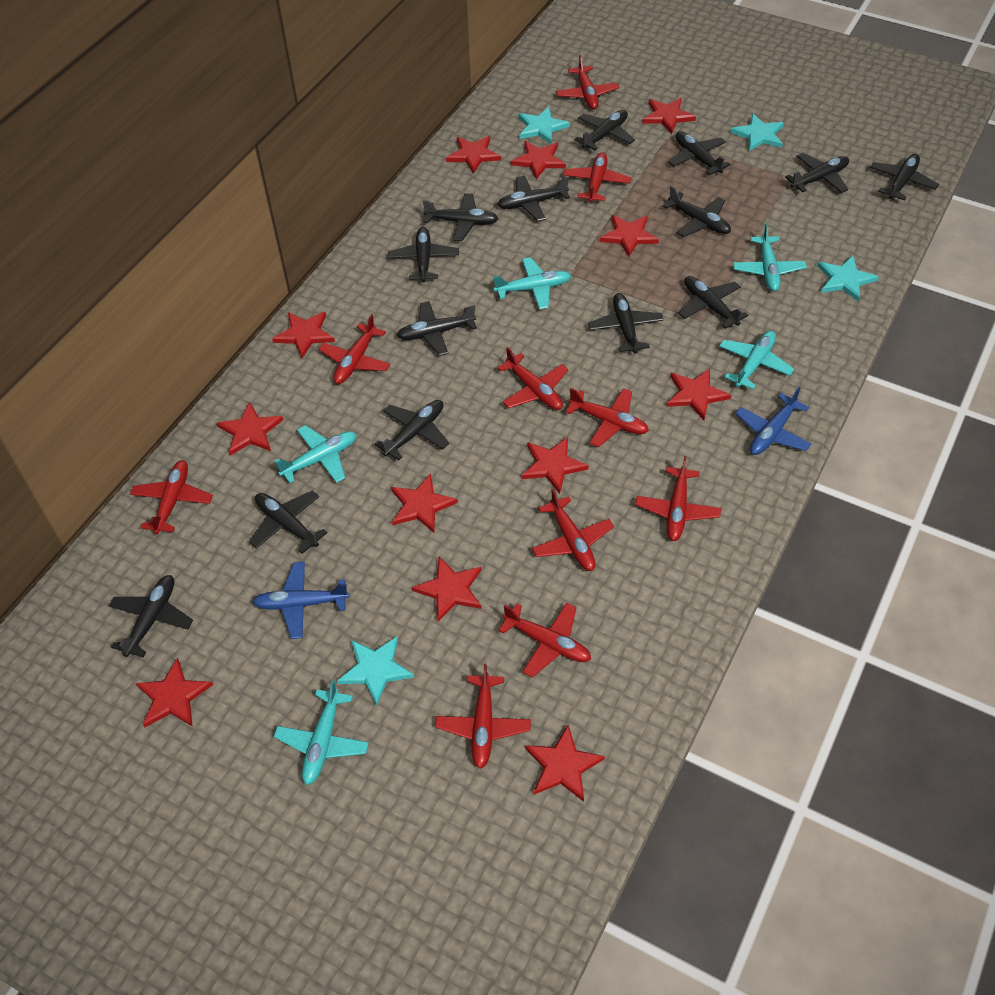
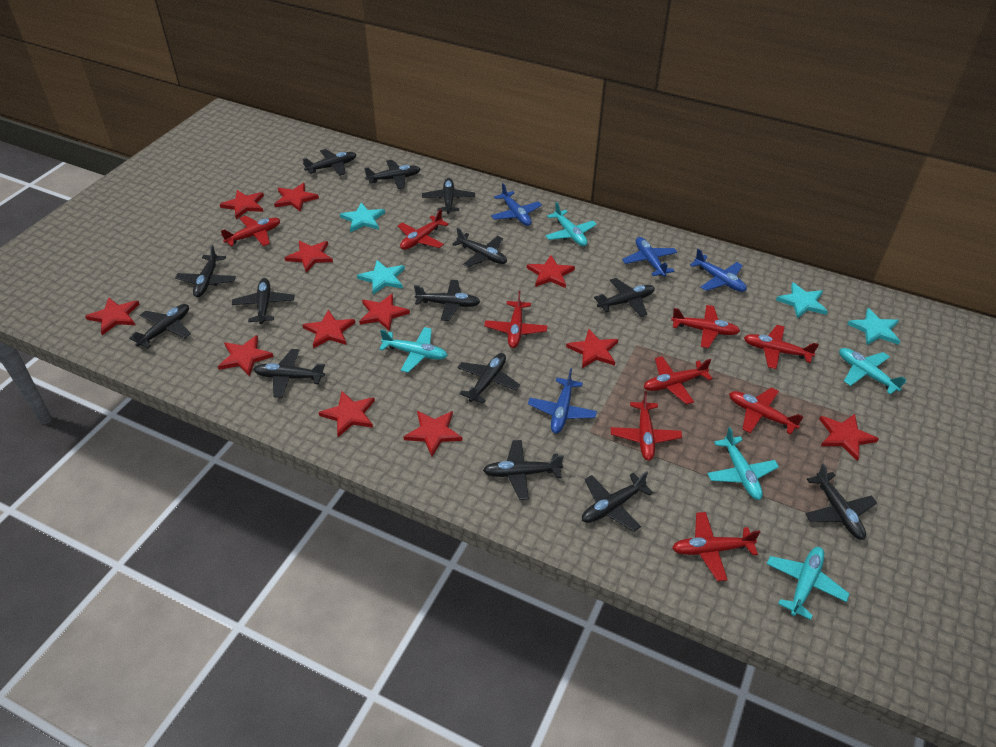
blue plane: [253,562,349,639] [735,387,811,455] = 2 -> [491,183,542,226] [528,368,597,434] [622,237,677,277] [690,249,747,292] = 4
red plane: [130,460,213,534] [319,314,391,384] [435,664,531,769] [497,347,568,410] [499,603,591,678] [532,489,614,571] [556,55,619,109] [563,152,631,202] [566,388,649,447] [635,456,721,541] = 10 -> [221,215,280,246] [398,209,449,250] [484,291,547,348] [611,391,682,461] [644,356,713,405] [671,305,740,348] [672,512,760,581] [729,387,804,434] [744,325,819,369] = 9

